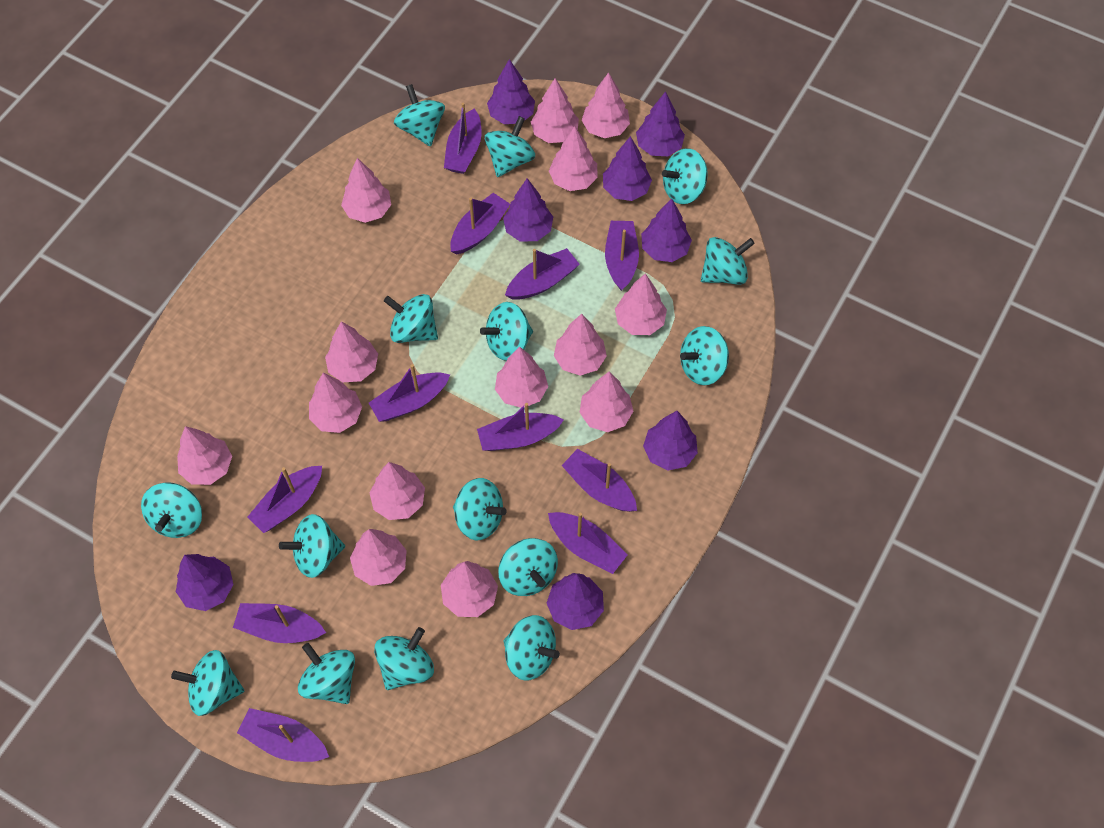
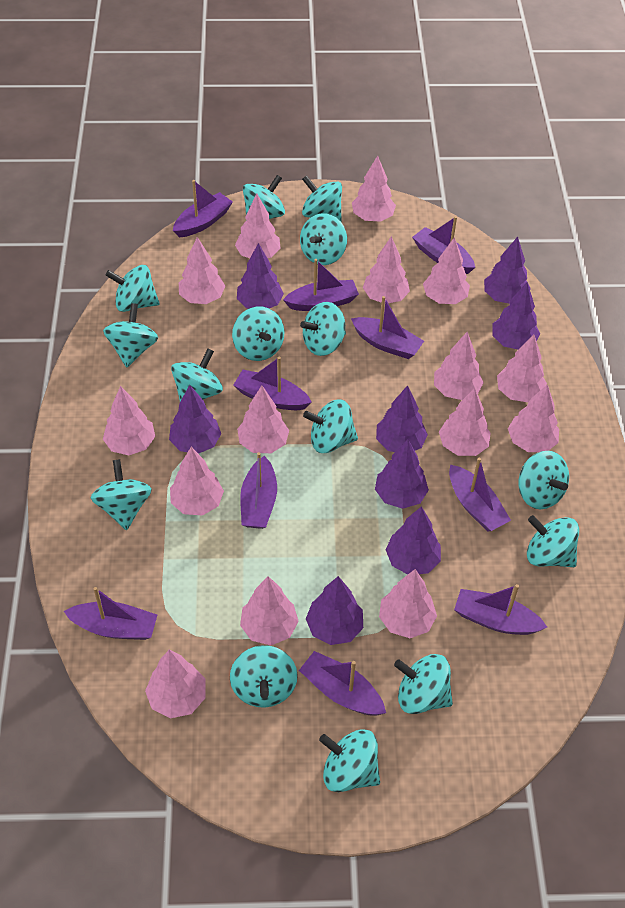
pink tree: [177,426,232,485] [309,373,362,433] [325,321,378,382] [341,158,391,223] [350,529,407,586] [369,462,425,520] [441,561,498,617] [495,347,548,408] [531,78,579,143] [549,126,598,191] [554,313,607,376] [579,372,633,432] [582,72,630,138] [615,273,667,335] = 14 -> [103,386,155,455] [145,650,205,719] [170,447,224,516] [179,237,225,304] [235,194,281,258] [237,385,289,453] [240,576,299,645] [352,156,396,222] [363,236,410,303] [379,569,437,638] [423,237,470,304] [434,332,484,400] [439,388,491,456] [497,334,547,402] [508,384,559,452] = 15
purple boat: [233,603,326,643] [237,708,329,762] [248,466,322,533] [369,364,450,422] [444,103,481,174] [450,193,510,254] [477,403,564,451] [505,248,580,300] [548,512,627,574] [561,449,637,512] [605,221,639,291] = 11 -> [64,587,157,640] [173,180,233,238] [233,357,312,410] [240,452,277,529] [283,259,359,311] [299,651,386,715] [351,296,424,359] [412,216,475,274] [449,458,511,532] [454,584,547,635] = 10

